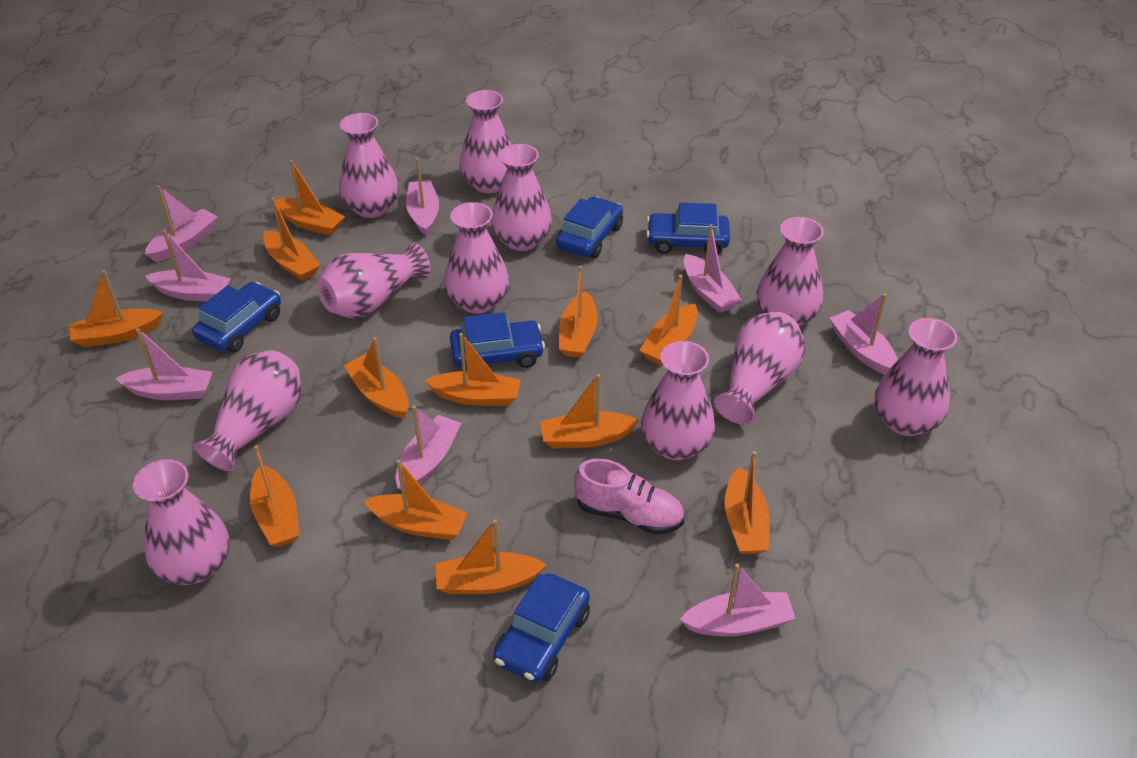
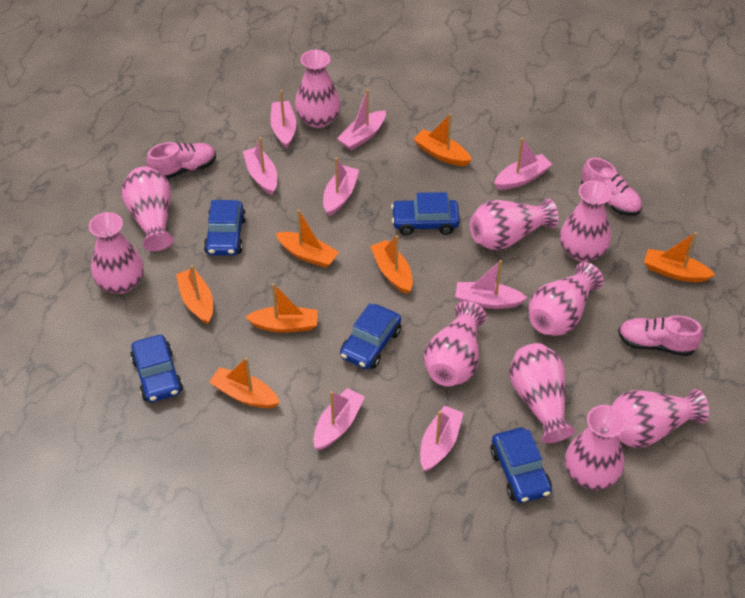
orange boat: [69,270,164,347] [250,445,300,547] [263,197,320,281] [275,160,345,236] [343,337,409,419] [364,460,468,540] [425,333,521,406] [435,519,547,594] [540,374,640,448] [559,266,598,358] [639,275,698,365] [725,451,770,554] = 12 -> [176,265,213,324] [209,357,280,408] [245,284,318,333] [276,209,339,268] [370,235,413,294] [414,113,472,166] [644,232,715,282] = 7
pink shoe: [574,459,684,535] = 1 -> [146,142,216,179] [581,158,642,216] [618,315,703,356] = 3
pink vase: [133,459,229,585] [194,350,301,472] [317,242,430,319] [339,113,399,218] [444,202,509,314] [460,90,512,193] [491,144,552,251] [641,341,715,460] [714,312,806,425] [757,217,824,326] [875,318,957,436] = 11 -> [89,212,144,294] [121,166,174,251] [295,50,341,128] [423,301,487,386] [470,198,558,250] [509,343,576,443] [529,262,603,336] [560,181,612,262] [565,405,626,490] [612,389,709,448] = 10

